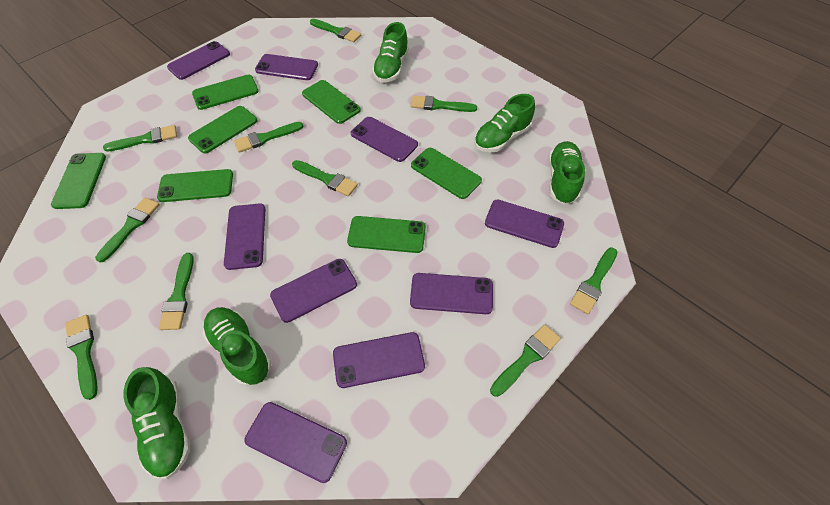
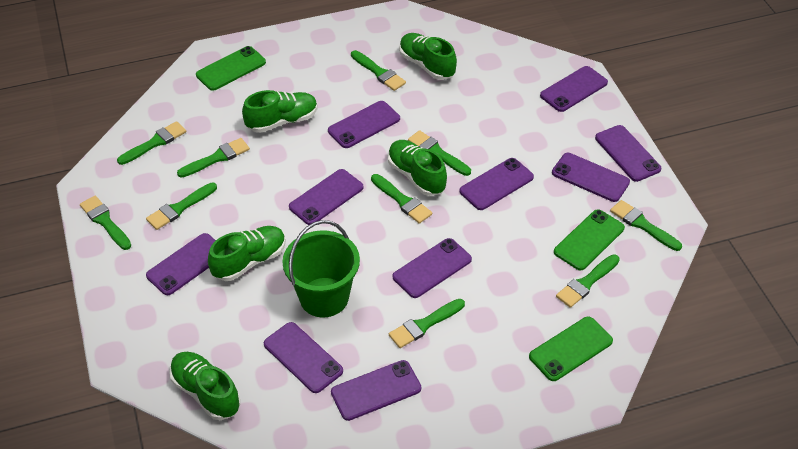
green bucket: none = 0 -> [282,220,360,317] = 1
green phone: [51,153,106,209] [157,169,233,202] [188,106,257,153] [192,75,259,110] [302,80,361,124] [347,216,426,253] [411,148,482,199] = 7 -> [196,46,266,91] [529,316,613,381] [554,209,625,270] = 3
purple phone: [167,41,230,80] [224,203,265,270] [244,402,347,483] [255,54,318,80] [270,259,357,323] [333,332,425,388] [351,117,418,162] [410,273,493,314] [485,199,564,248] = 9 -> [146,233,216,295] [264,322,343,393] [289,169,363,225] [328,101,400,148] [331,360,421,421] [393,238,472,298] [459,158,534,210] [540,66,608,112] [552,153,630,202] [595,125,661,182] = 10

